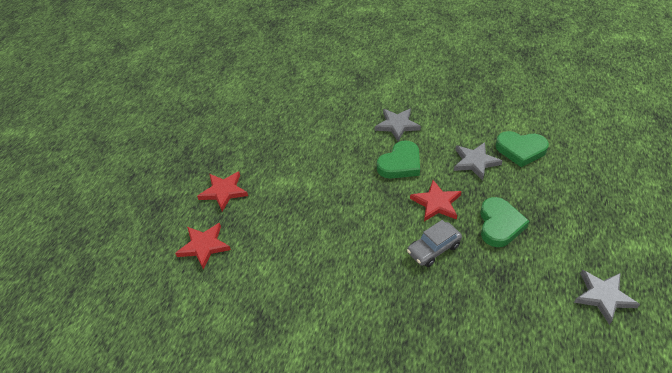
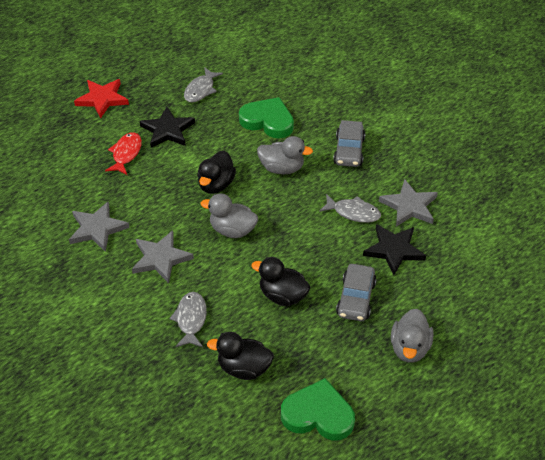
black duck: none = 0 -> [197,151,236,194] [207,332,274,380] [251,257,310,306] = 3
black star: none = 0 -> [139,107,195,148] [363,224,426,275] = 2
green heart: [377,141,420,178] [480,197,529,247] [495,131,549,167] = 3 -> [239,97,294,138] [281,378,355,440] = 2
grey car: [407,220,462,267] = 1 -> [333,120,365,167] [336,264,377,321] = 2
grey duck: none = 0 -> [201,193,258,238] [257,136,313,174] [391,309,434,363] = 3
grey fish: none = 0 -> [170,292,207,347] [184,67,223,103] [319,194,381,223] = 3
red fish: none = 0 -> [105,132,142,175] = 1
red star: [175,223,231,270] [197,172,248,211] [410,180,462,221] = 3 -> [74,79,129,119] = 1

